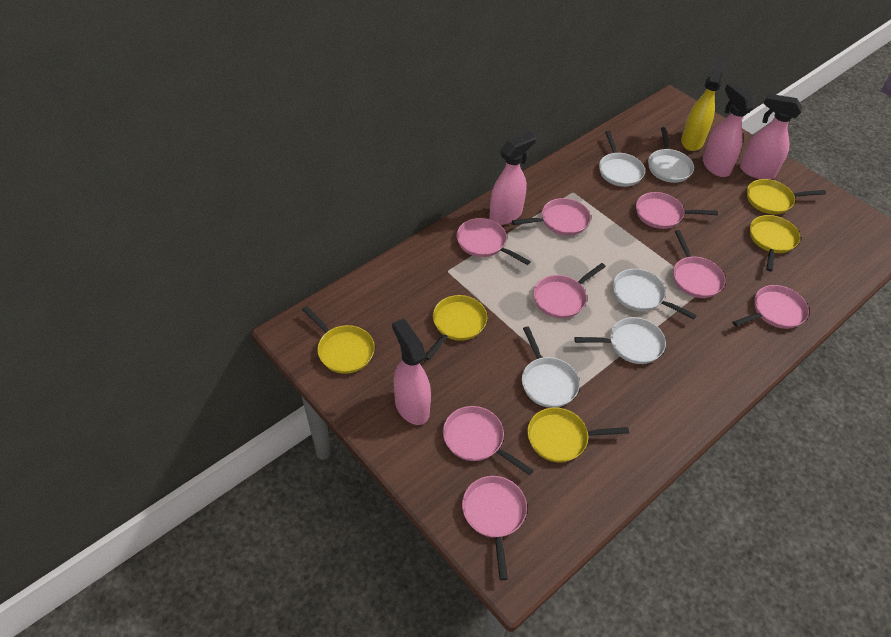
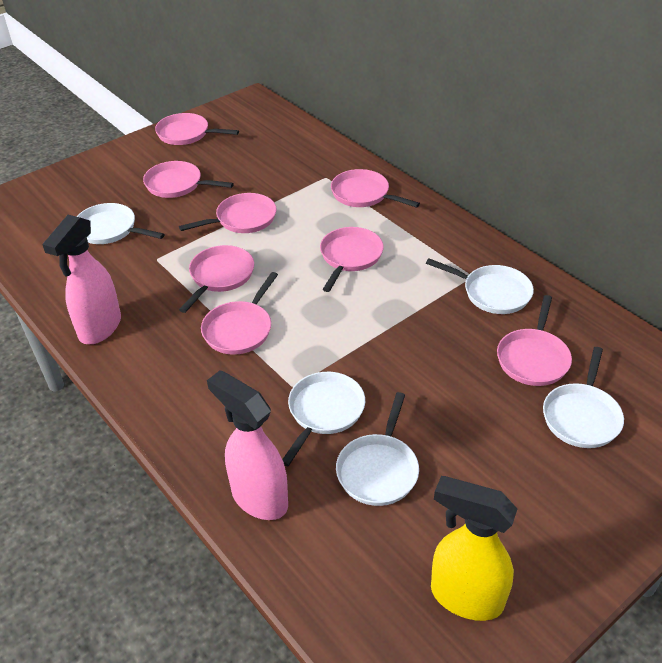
pink spray bottle: [392,319,431,425] [489,131,536,225] [703,83,754,177] [740,93,802,179] = 4 -> [42,215,121,344] [207,370,288,520] = 2
yellow pan: [302,306,375,374] [425,295,487,360] [527,407,629,463] [747,179,826,214] [750,215,800,271] = 5 -> none = 0

